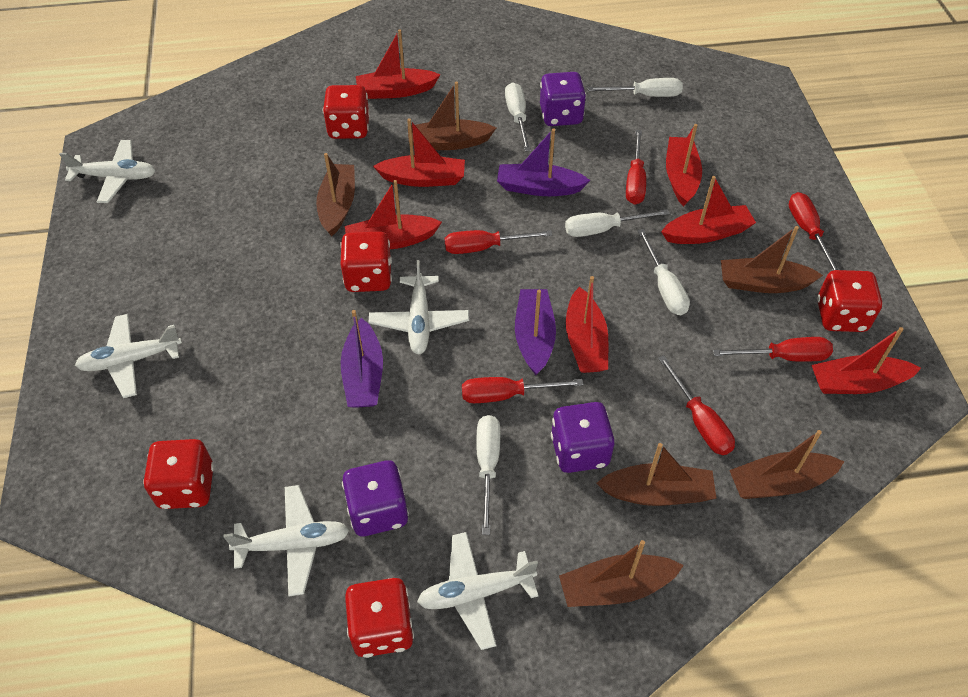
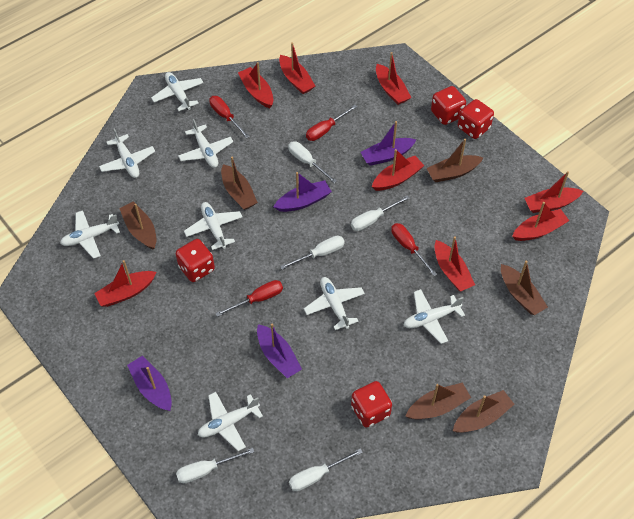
purple boat: [341,310,383,408] [497,129,591,196] [515,289,556,375] = 3 -> [127,356,172,411] [257,323,302,378] [274,172,332,212] [361,121,416,166] = 4
purple dice: [342,460,409,536] [540,72,586,126] [551,402,615,473] = 3 -> none = 0
red boat: [345,180,442,249] [356,29,440,99] [373,118,465,187] [566,276,608,373] [661,176,756,244] [666,124,702,206] [811,327,921,394] = 7 -> [94,260,157,307] [238,62,273,108] [279,42,315,94] [372,149,425,191] [376,52,412,105] [434,236,475,291] [512,202,569,241] [524,171,583,213] = 8
red dice: [143,439,214,509] [323,85,370,139] [340,231,392,292] [345,578,414,658] [817,270,883,332] = 5 -> [176,239,215,282] [351,381,392,428] [431,86,466,125] [458,99,494,139] = 4
red screwdriver: [445,230,552,254] [462,377,583,403] [626,130,646,205] [658,356,735,455] [713,337,833,362] [789,192,839,271] = 6 -> [209,96,250,138] [216,280,283,317] [306,105,357,141] [391,223,437,276] = 4
white plane: [59,140,156,203] [75,314,182,398] [223,485,349,596] [369,260,469,354] [417,532,539,650] = 5 -> [60,210,120,259] [99,129,155,178] [151,72,204,111] [178,119,233,168] [184,202,243,250] [198,392,263,451] [304,277,365,330] [404,289,465,344] = 8

